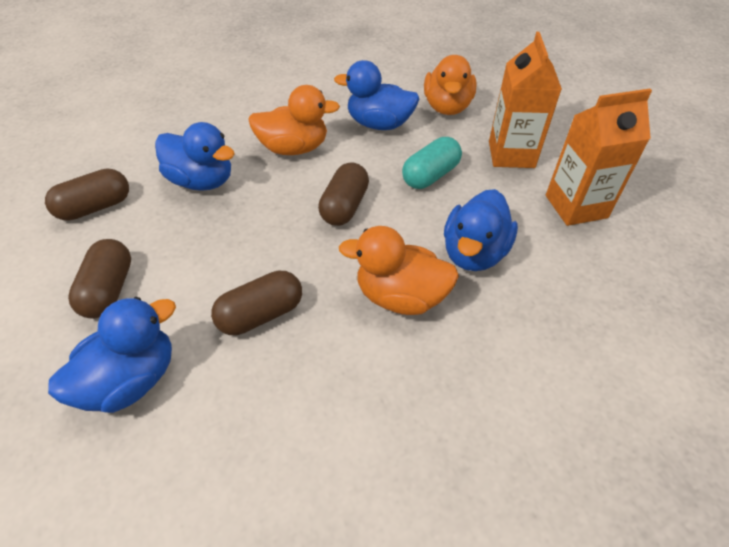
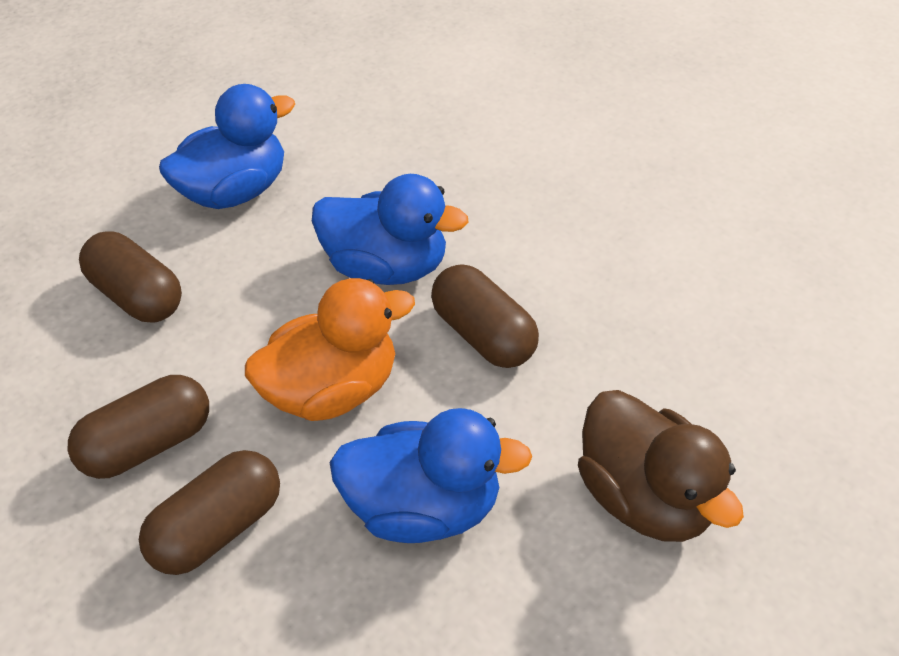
blue duck: [48,297,176,413] [155,122,235,191] [334,60,419,130] [444,189,518,271] = 4 -> [159,84,295,209] [312,174,469,285] [330,408,532,543] = 3
brown duck: none = 0 -> [578,390,744,542] = 1
orange carton: [489,32,562,168] [546,89,652,226] = 2 -> none = 0
orange duck: [248,85,340,155] [339,226,459,315] [424,55,477,115] = 3 -> [245,278,415,421] = 1
turquoise capsule: [402,137,462,189] = 1 -> none = 0

